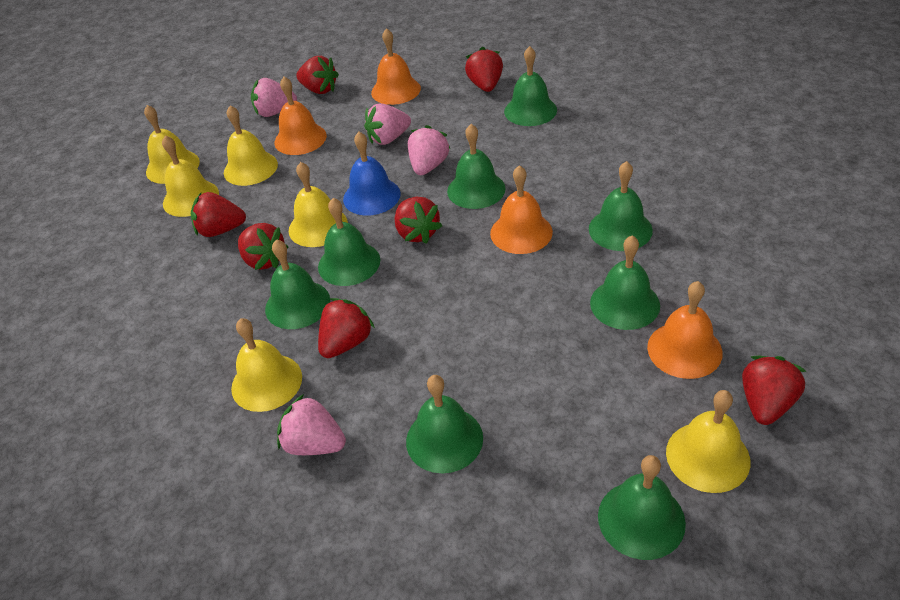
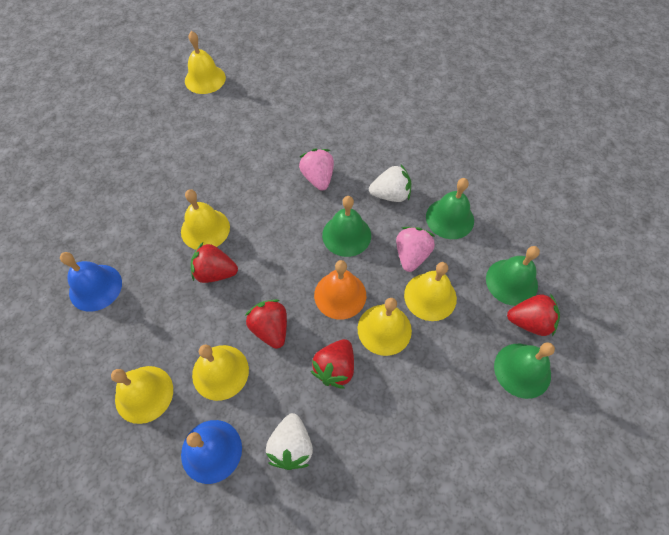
blue bell: [343,132,401,216] = 1 -> [60,252,122,312] [181,420,242,484] = 2
green bell: [265,239,330,329] [318,198,380,286] [406,375,483,473] [447,124,506,209] [504,46,557,126] [589,161,653,251] [590,235,660,330] [598,455,686,560] = 8 -> [322,196,371,257] [426,178,474,239] [486,246,540,306] [494,343,555,399] = 4
orange bell: [274,77,327,155] [371,28,421,105] [490,165,553,254] [647,281,723,379] = 4 -> [314,260,366,320] = 1
pink strawberry: [251,78,297,117] [277,394,346,455] [364,103,411,145] [408,125,450,175] = 4 -> [299,149,334,191] [396,227,436,272] = 2
red strawberry: [191,192,246,237] [238,223,288,270] [296,56,339,94] [318,298,375,358] [395,197,442,244] [465,47,503,92] [742,356,806,425] = 7 -> [191,242,238,283] [245,299,287,349] [311,339,354,389] [507,294,560,336] = 4
white strawberry: none = 0 -> [266,413,313,470] [369,165,411,202] = 2

